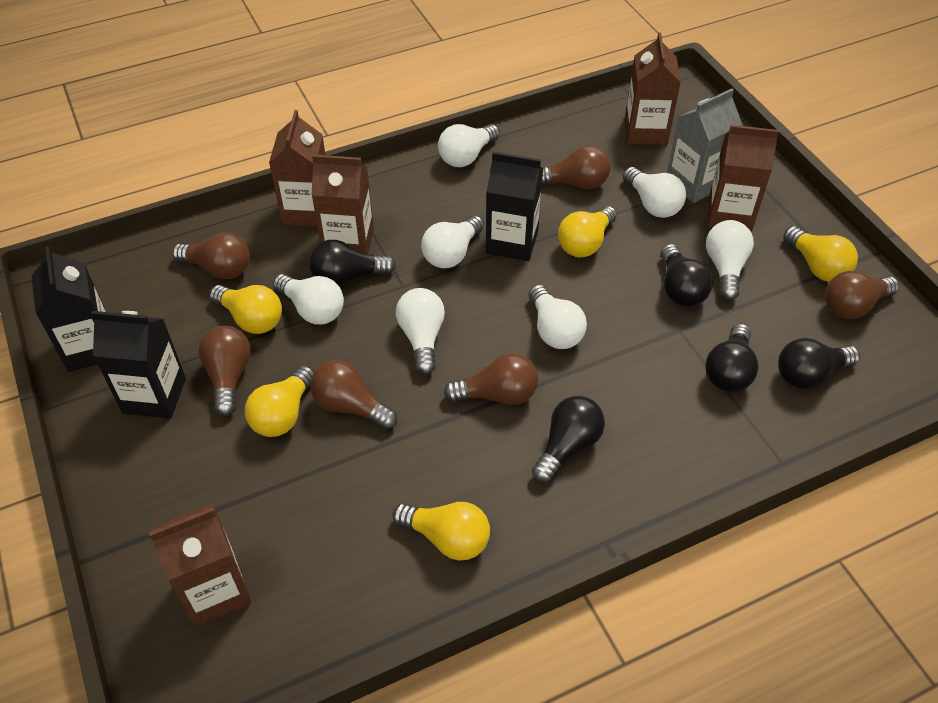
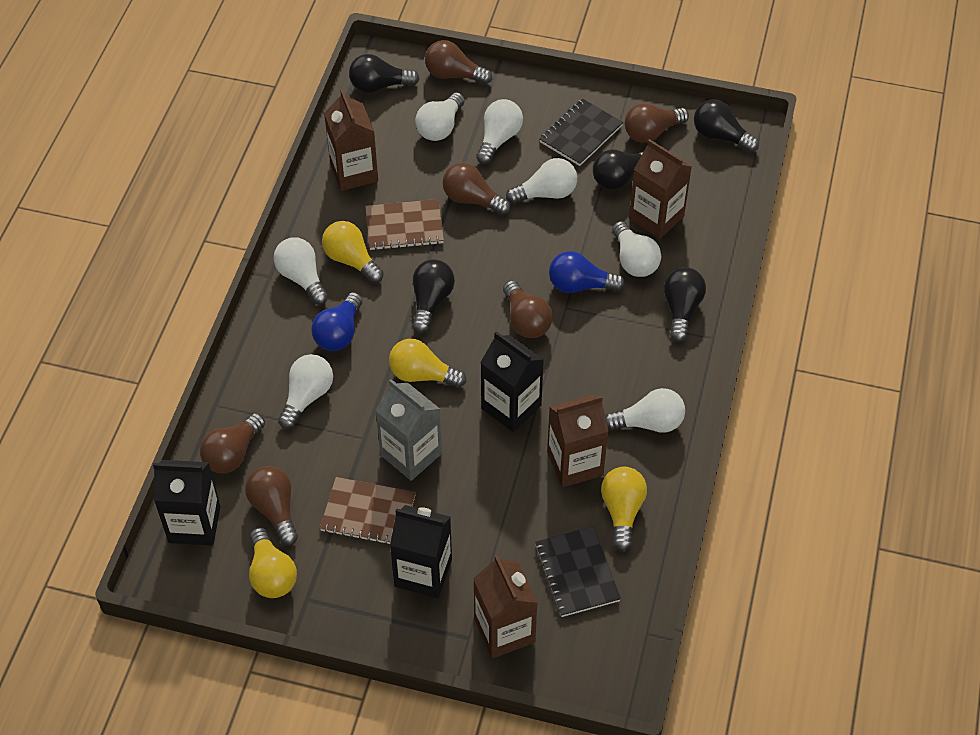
black notebook: none = 0 -> [535,526,621,617] [539,98,623,166] = 2
blue light bulb: none = 0 -> [311,292,363,351] [549,251,625,293] = 2
brown carton: [149,503,252,627] [269,110,325,227] [311,154,374,254] [625,32,681,145] [708,125,779,232] = 5 -> [324,90,378,191] [473,555,538,659] [547,395,609,487] [629,139,692,239] = 4
brown notebook: none = 0 -> [320,477,416,545] [365,199,444,250] = 2
yellow light bulb: [210,285,282,334] [245,365,314,437] [392,502,490,560] [558,206,617,257] [783,226,858,282] = 5 -> [249,527,297,598] [322,221,384,283] [389,339,466,388] [601,467,647,551] = 4

